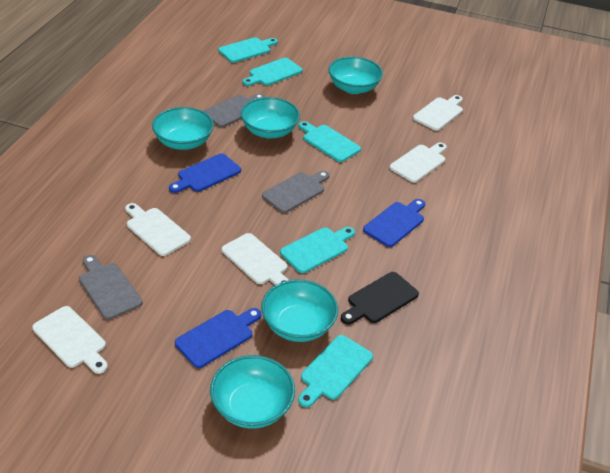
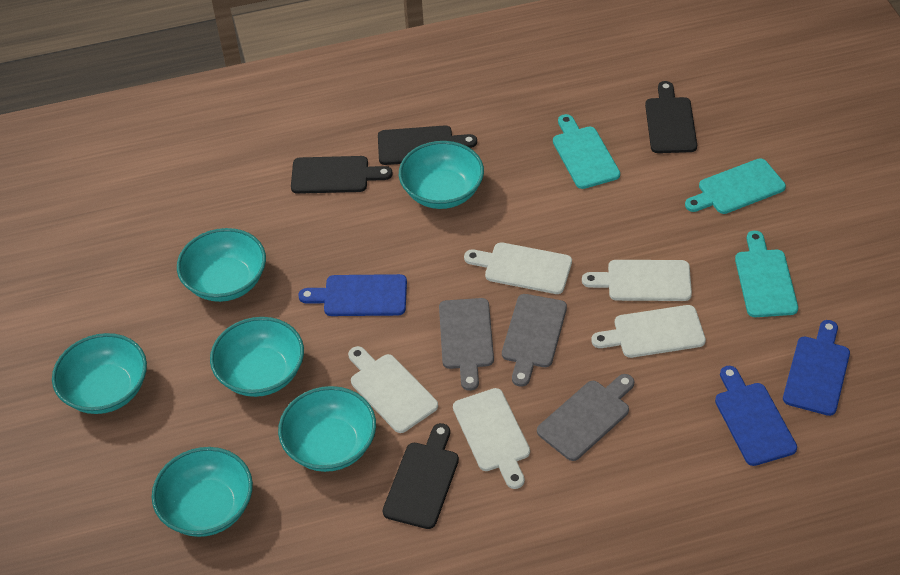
black cutting board: [341,272,419,325] = 1 -> [291,156,393,194] [378,125,477,165] [383,423,459,529] [645,81,697,153] = 4
turquoise bowl: [152,107,214,150] [210,355,295,428] [241,97,300,139] [261,279,338,342] [328,57,383,94] = 5 -> [52,333,147,414] [152,447,253,537] [177,228,266,302] [210,317,304,397] [278,386,376,472] [399,141,484,209] = 6
turquoise cutting board: [219,37,278,63] [243,58,302,86] [280,227,355,273] [298,335,373,407] [299,121,361,162] = 5 -> [553,114,620,189] [685,158,786,214] [735,231,798,317] = 3

